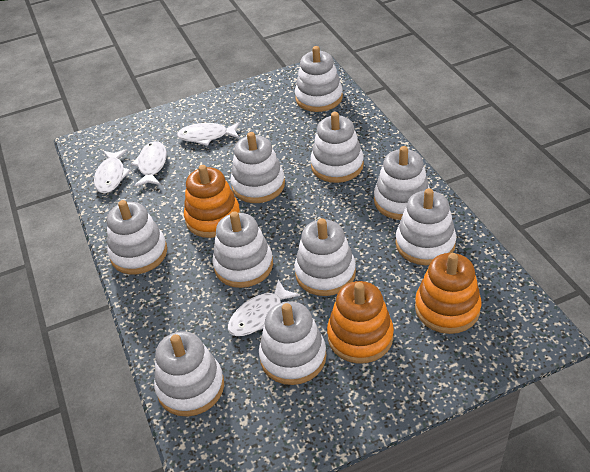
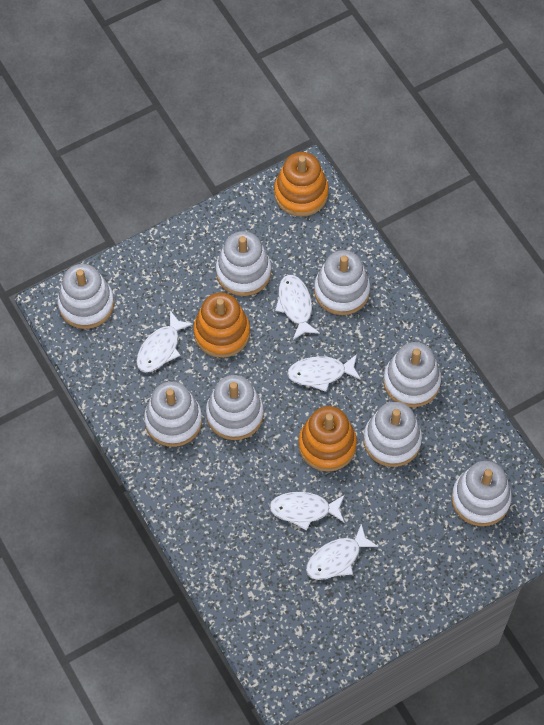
white fish: [94,149,131,193] [131,141,167,186] [177,122,240,146] [228,279,300,336] = 4 -> [136,311,193,372] [269,492,345,531] [275,275,320,340] [287,354,361,392] [306,524,379,580] = 5
white stacking toy: [107,200,167,274] [154,331,224,417] [213,211,273,288] [230,132,285,203] [259,301,327,385] [294,218,356,296] [295,46,343,112] [310,112,364,183] [374,146,430,220] [395,188,456,265] = 10 -> [57,264,114,329] [144,381,202,447] [206,375,264,440] [216,231,271,296] [314,250,370,315] [363,402,422,467] [383,342,441,407] [452,461,512,526] = 8

